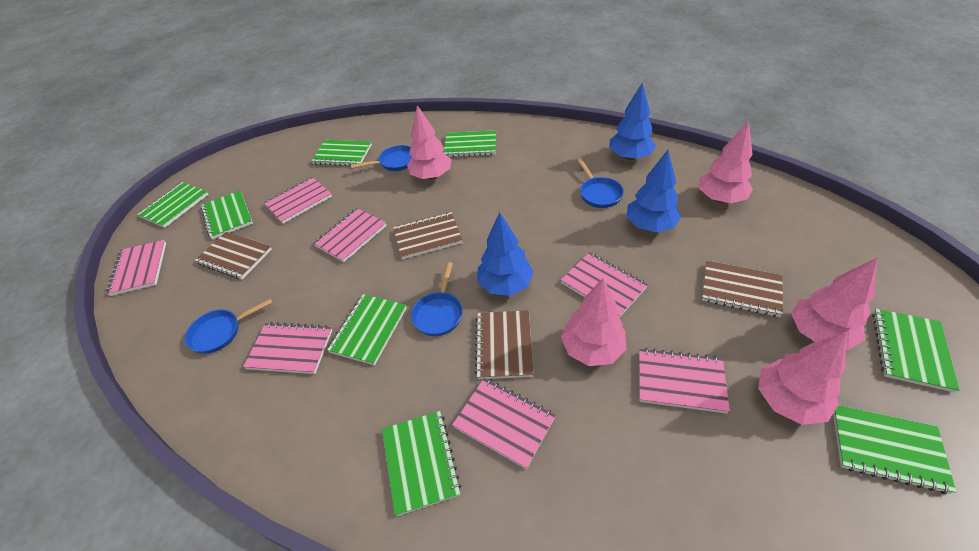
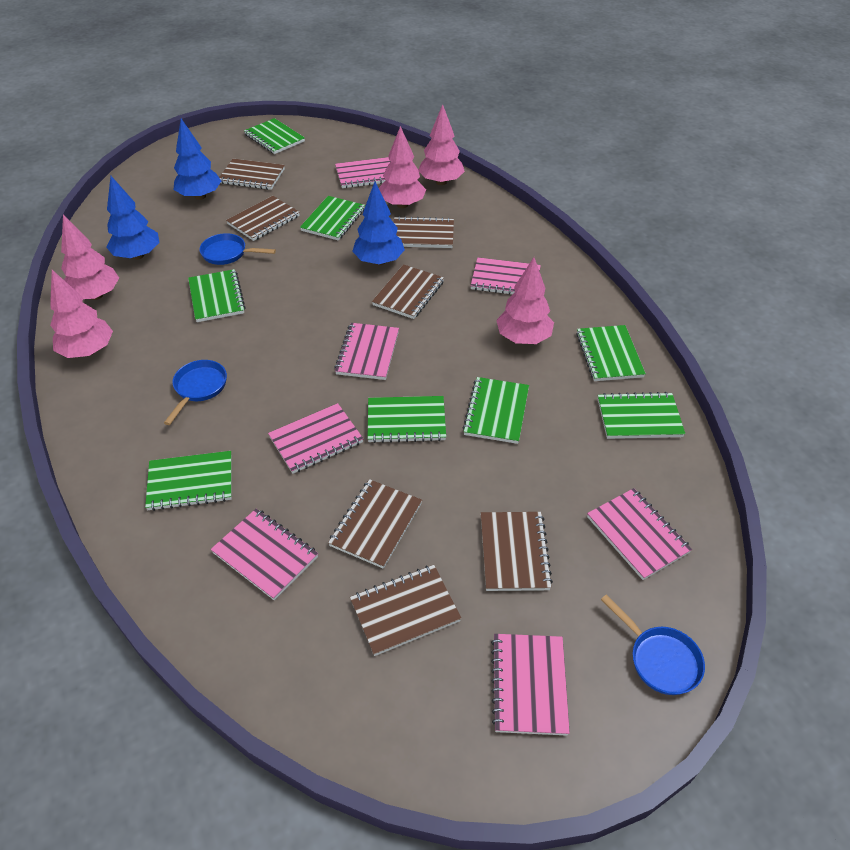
blue pan: [185,298,273,354] [351,145,412,171] [411,262,463,336] [577,158,624,208] = 4 -> [164,360,227,425] [199,233,276,265] [601,595,705,695] = 3
brown notebook: [195,232,272,279] [393,212,463,259] [475,310,534,379] [702,261,783,317] = 4 -> [219,159,285,190] [226,196,300,241] [328,479,422,569] [350,565,461,656] [372,264,444,319] [393,216,454,248] [481,512,553,591] = 7

